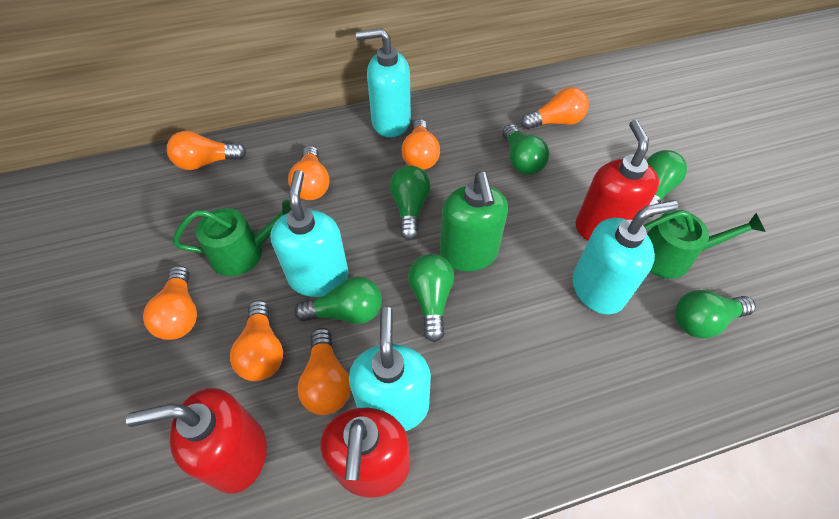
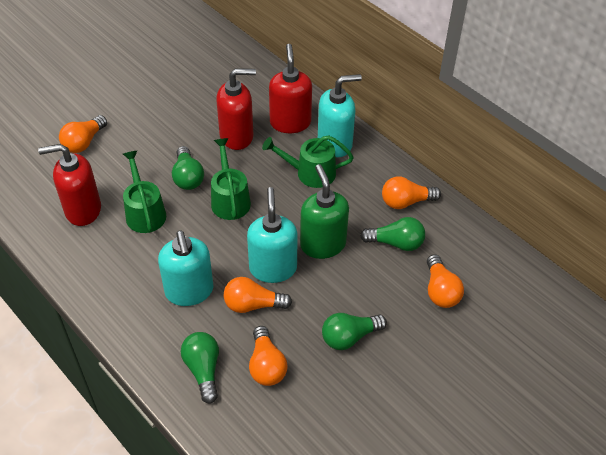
green light bulb: [294,276,382,324] [390,165,431,240] [408,254,454,342] [502,125,549,175] [646,150,687,217] [675,290,756,339] = 6 -> [172,146,204,190] [181,332,219,404] [322,313,387,350] [360,217,425,251] = 4
green watering can: [173,200,291,276] [643,210,765,279] = 2 -> [123,151,166,233] [211,138,251,220] [262,135,354,188] = 3
orange light bulb: [143,266,197,340] [167,131,246,170] [230,300,283,381] [288,146,329,200] [297,328,351,415] [402,119,440,170] [521,87,589,130] = 7 -> [59,115,107,153] [224,277,292,313] [249,326,288,386] [382,177,441,209] [427,254,464,308] = 5
turquoise soap dispenser: [271,170,349,297] [349,307,431,431] [356,28,411,138] [572,200,678,315] = 4 -> [158,230,214,306] [247,187,298,283] [318,74,362,157] = 3

